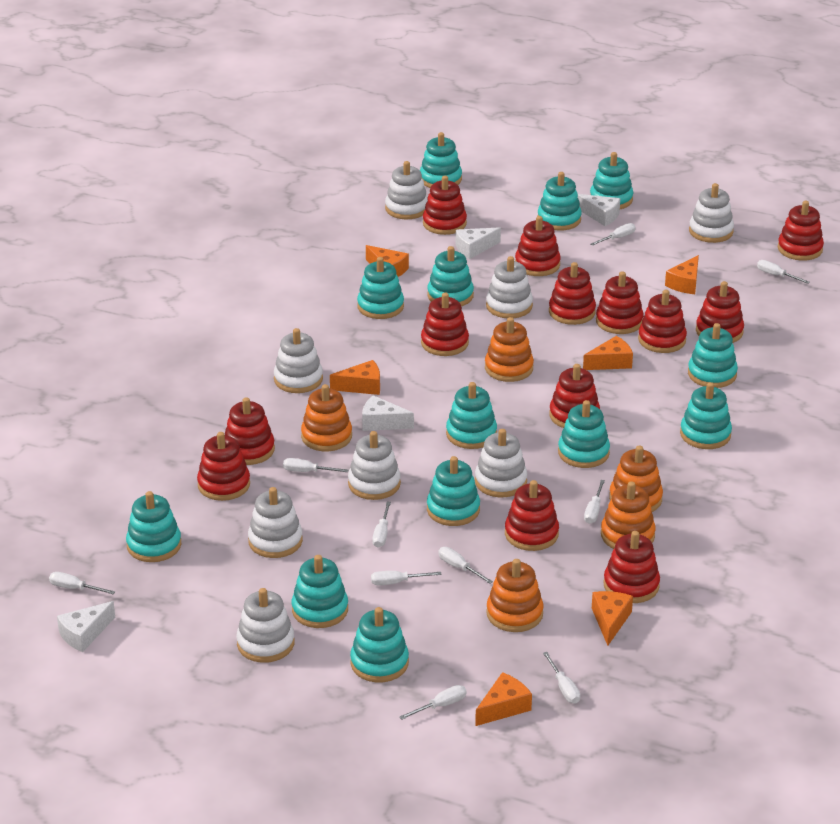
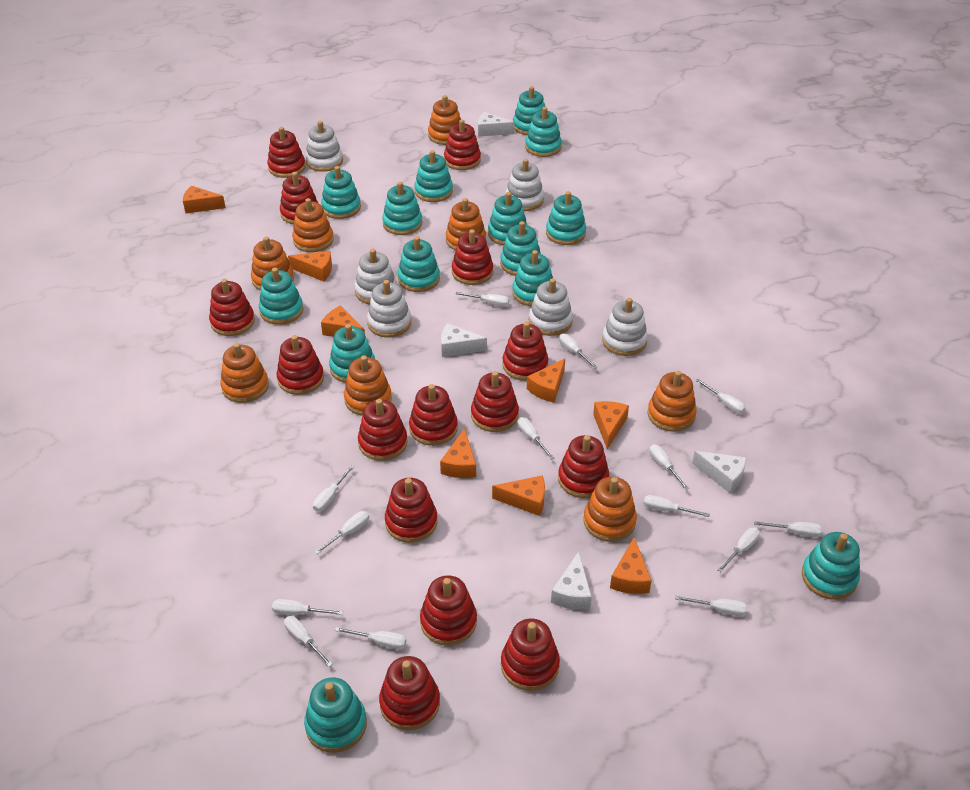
orange cheese: [330,360,380,395] [366,245,409,277] [475,672,532,726] [583,336,633,370] [592,591,633,646] [665,255,699,294] = 6 -> [183,186,226,213] [288,251,332,281] [321,305,365,337] [440,428,476,478] [492,475,545,516] [527,359,565,403] [593,401,629,449] [610,537,652,594] = 8
orange stacking toy: [301,384,352,451] [485,317,534,382] [486,559,544,632] [601,481,656,549] [609,445,663,512] = 5 -> [220,343,269,403] [251,237,294,291] [292,198,334,252] [344,355,392,416] [428,95,461,145] [446,198,486,250] [583,477,637,542] [648,371,697,432] = 8
red stacking toy: [197,432,250,501] [225,397,275,465] [421,293,469,356] [423,176,467,235] [505,480,559,551] [515,216,561,276] [549,262,596,325] [549,364,600,428] [596,271,644,334] [604,531,660,603] [638,290,687,353] [696,281,744,343] [778,201,824,261] = 13 -> [209,279,255,336] [267,127,306,178] [277,335,324,395] [280,172,318,224] [358,399,408,461] [379,656,440,730] [385,478,438,543] [409,384,458,446] [420,575,477,646] [444,120,481,170] [452,229,493,285] [471,371,519,432] [501,618,560,691] [502,322,548,381] [558,435,609,498] = 15
turquoise stacking toy: [126,491,181,562] [291,555,348,628] [350,607,409,682] [357,257,404,319] [420,132,462,188] [427,246,474,306] [427,456,480,526] [446,382,497,449] [538,172,582,231] [558,400,610,468] [590,152,633,209] [680,382,732,449] [688,323,738,388] = 13 -> [259,268,304,325] [304,677,367,753] [321,166,361,219] [329,324,375,383] [382,182,422,235] [398,236,440,292] [415,150,453,202] [488,192,527,245] [500,221,541,276] [512,250,553,306] [513,86,545,135] [525,107,562,157] [546,191,586,245] [802,532,860,600] = 14
white screwdriver: [49,572,115,594] [283,458,348,472] [371,571,442,585] [372,502,391,547] [399,685,467,719] [438,547,493,584] [543,652,580,704] [584,480,605,524] [591,223,636,246] [757,260,810,284] = 10 -> [272,599,343,615] [284,616,333,667] [313,465,354,512] [315,511,369,554] [335,627,406,649] [456,292,509,306] [517,417,554,460] [559,333,598,369] [644,495,710,517] [649,444,689,490] [675,596,748,616] [695,379,746,414] [718,527,760,572] [754,521,823,537] = 14
white stacking toy: [236,588,295,663] [248,487,303,558] [274,328,323,393] [348,431,401,500] [385,161,428,219] [475,429,528,497] [486,256,533,318] [689,183,734,243] = 8 -> [305,121,343,172] [354,249,397,305] [367,280,411,338] [505,159,544,211] [529,278,573,336] [602,298,648,356] = 6

